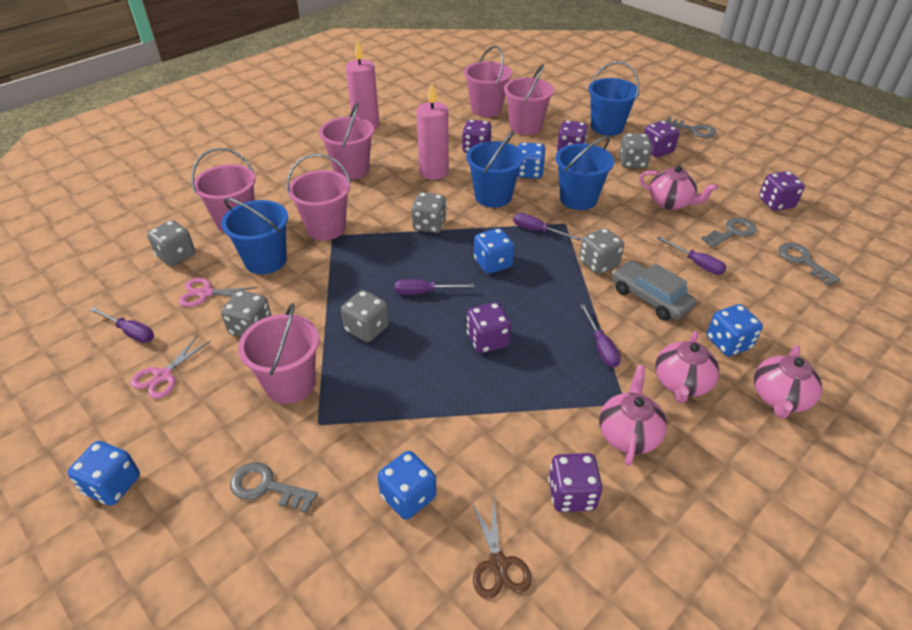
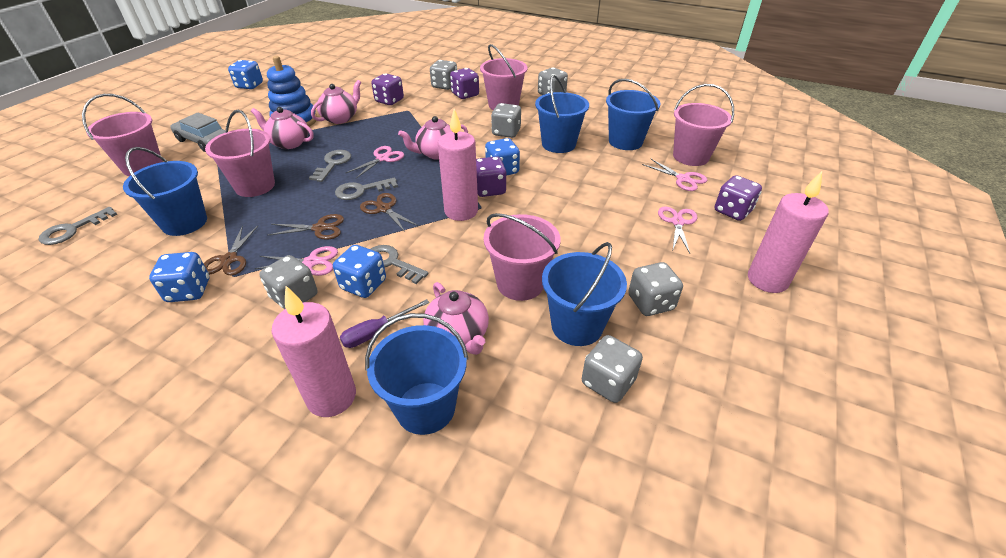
blue bucket: [221,198,288,274] [466,130,524,208] [555,136,614,210] [588,61,639,136] = 4 -> [123,147,207,236] [365,313,468,435] [535,75,589,153] [542,242,627,346] [606,79,660,150] = 5
blue dice: [67,441,140,506] [377,451,436,520] [474,228,514,274] [517,142,546,179] [707,304,763,356] = 5 -> [149,252,209,302] [228,60,263,89] [333,245,386,298] [485,138,520,176] = 4
blue stacking toy: none = 0 -> [267,56,317,127] = 1
brown scissors: [472,497,532,599] = 1 -> [203,225,258,275] [267,214,344,240] [360,193,418,232] = 3
pink bucket: [191,148,256,232] [238,303,319,404] [286,154,351,240] [319,102,374,180] [464,46,512,117] [504,64,554,135] = 6 -> [82,94,163,176] [205,110,275,197] [480,44,527,110] [483,213,561,301] [673,84,734,166] = 5
pink candle: [346,40,379,130] [417,82,449,180] = 2 -> [272,286,356,417] [438,109,478,221] [748,171,829,293] = 3
pink scissors: [131,335,211,399] [179,278,259,307] = 2 -> [254,246,338,276] [346,146,404,178] [642,158,707,191] [658,206,697,253] = 4
purple dice: [462,120,492,153] [467,302,511,353] [548,453,602,512] [557,120,588,152] [644,121,680,157] [759,171,805,211] = 6 -> [371,73,404,105] [450,68,479,99] [476,157,506,197] [715,175,762,221] = 4
purple screwdriver: [90,307,154,343] [395,279,474,295] [513,213,581,241] [580,304,621,368] [656,236,727,275] = 5 -> [340,299,429,348] = 1

